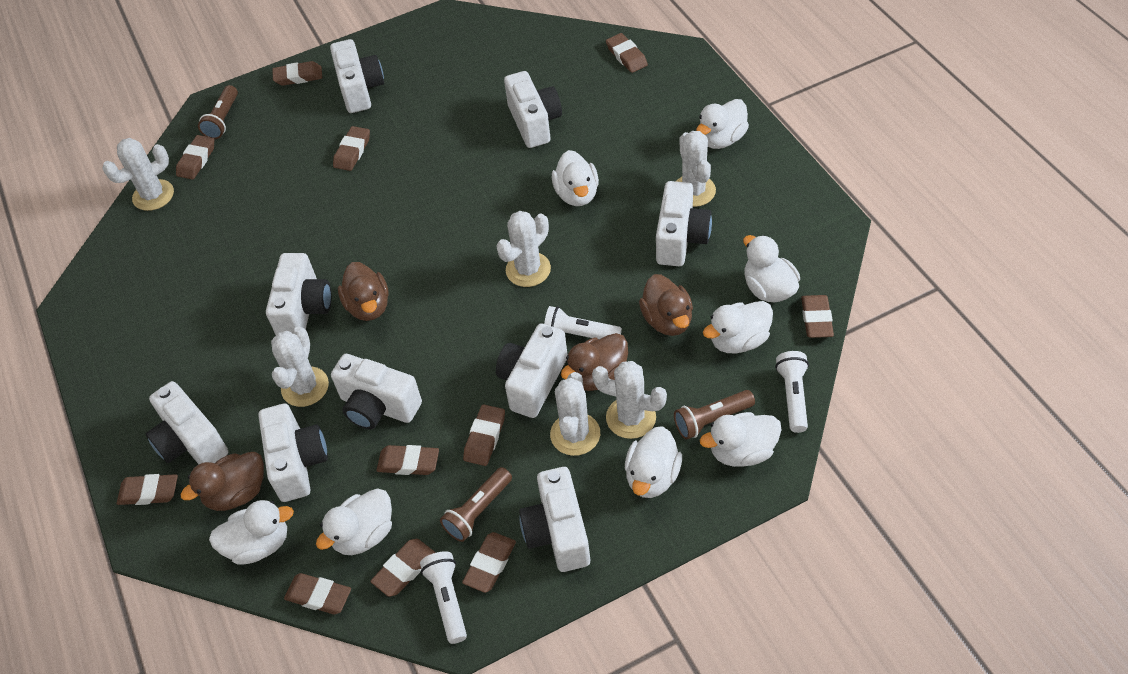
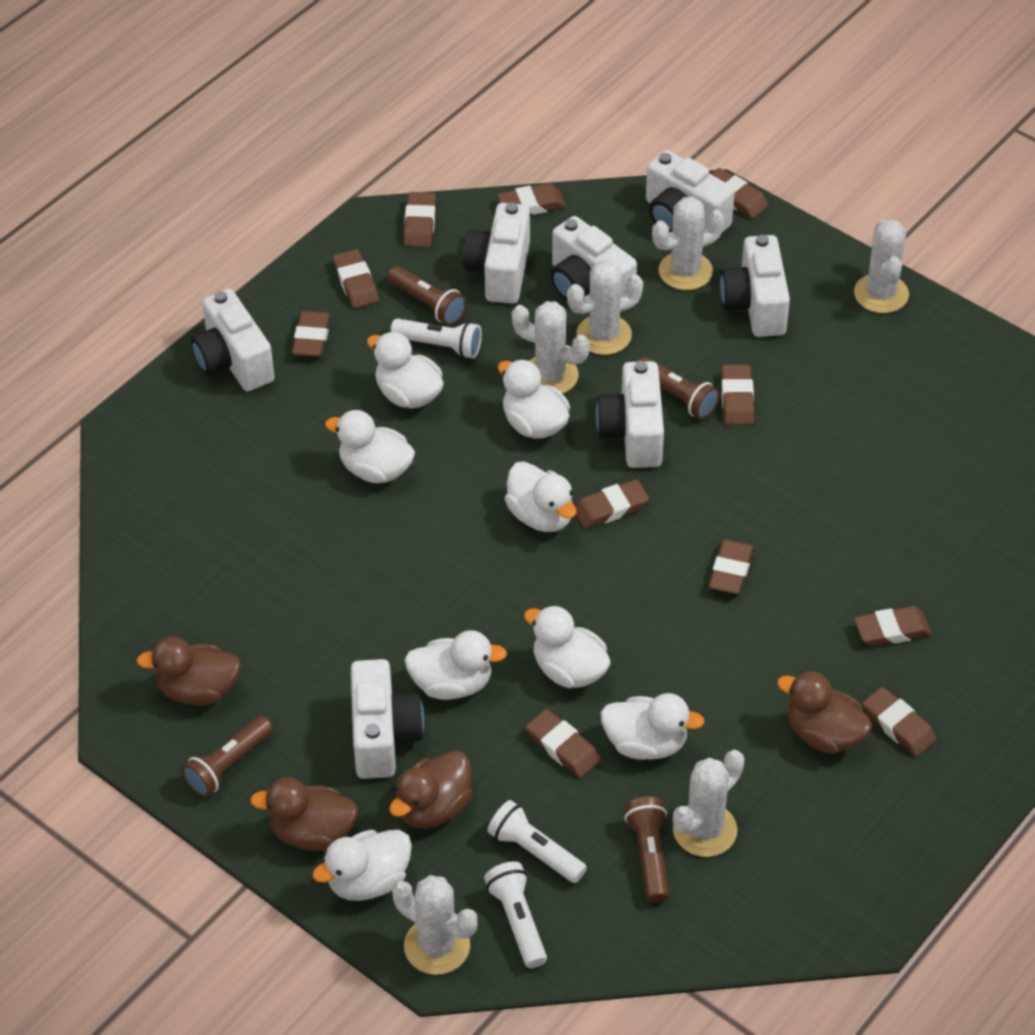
brown flashlight: [198,85,238,139] [440,467,512,542] [674,390,755,440] = 3 -> [181,716,273,797] [388,266,467,326] [624,796,669,903] [638,357,720,419] = 4
white camera: [146,381,228,464] [258,404,328,502] [266,253,332,335] [330,39,384,113] [331,354,422,429] [496,324,568,418] [504,71,562,148] [519,467,590,572] [656,181,712,266] = 9 -> [191,289,275,392] [351,659,424,779] [463,203,530,304] [550,216,637,300] [596,361,664,468] [646,150,734,234] [720,235,790,337] = 7

